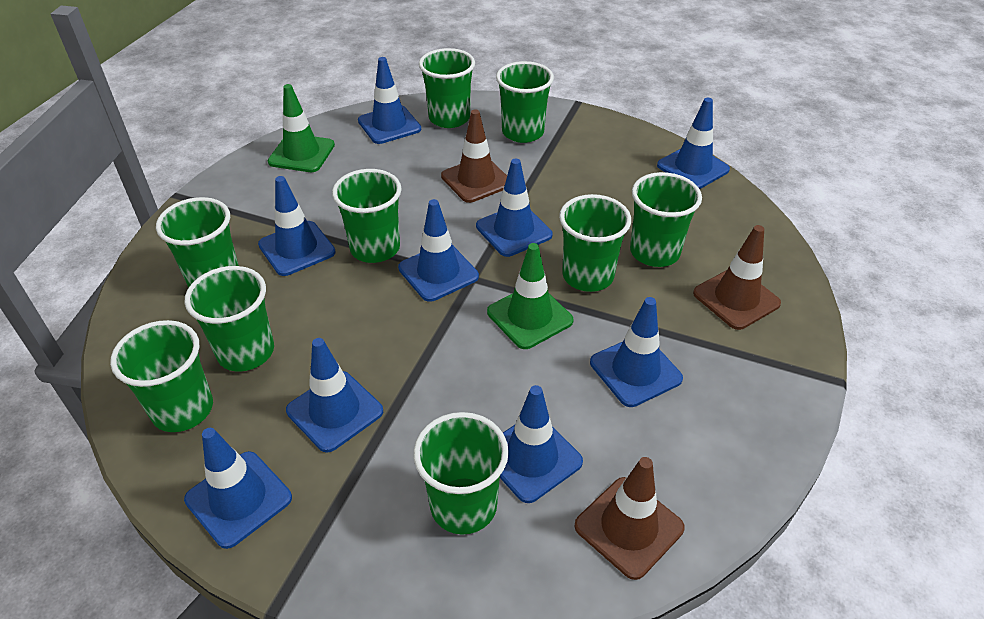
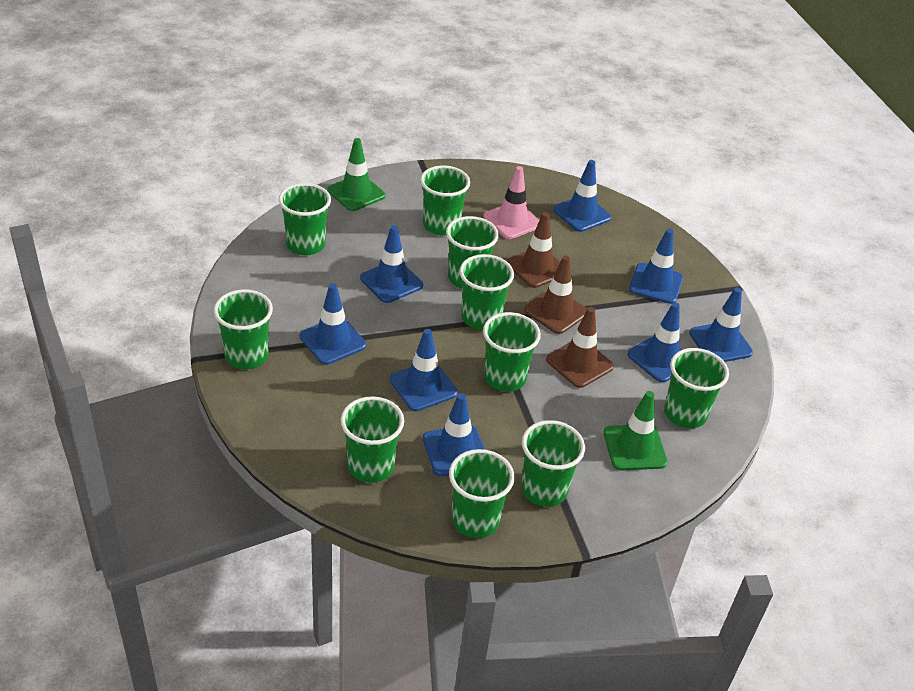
blue traffic cone: [184,428,292,549] [258,176,336,276] [286,338,383,453] [358,57,421,144] [398,199,479,302] [476,158,552,257] [500,385,583,503] [590,297,683,407] [657,98,730,189] = 9 -> [300,283,366,365] [360,225,423,303] [390,329,458,411] [423,393,485,476] [553,160,611,232] [627,303,683,382] [629,229,683,304] [689,287,753,362] = 8
green cup: [110,320,213,432] [156,197,239,287] [185,266,274,371] [332,169,402,263] [413,412,509,535] [419,48,475,128] [496,61,554,143] [559,194,631,292] [630,172,702,267] = 9 -> [214,289,273,369] [279,183,331,255] [341,396,404,483] [420,165,470,235] [446,216,499,288] [449,449,515,538] [460,254,514,330] [483,312,541,392] [521,420,585,507] [664,348,729,428] = 10
pink traffic cone: none = 0 -> [483,166,539,239] = 1

